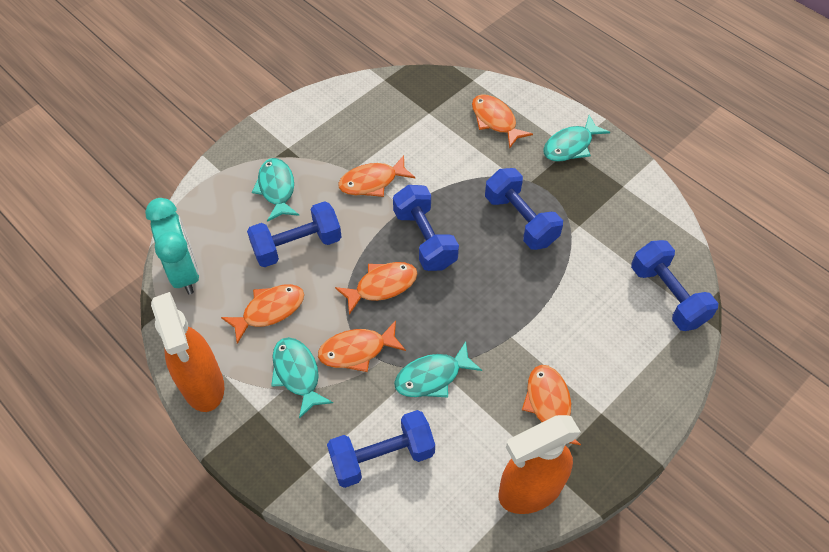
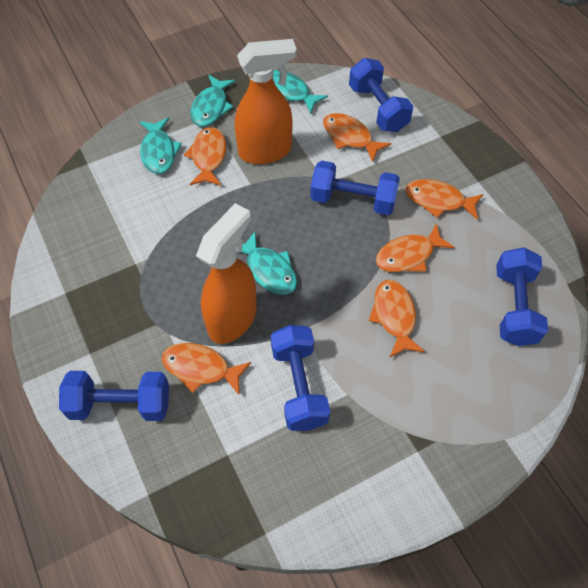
turquoise clock: [145,198,199,294] = 1 -> none = 0

